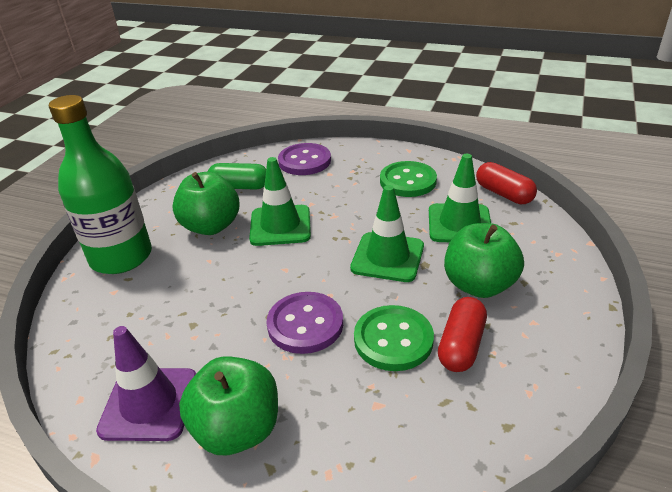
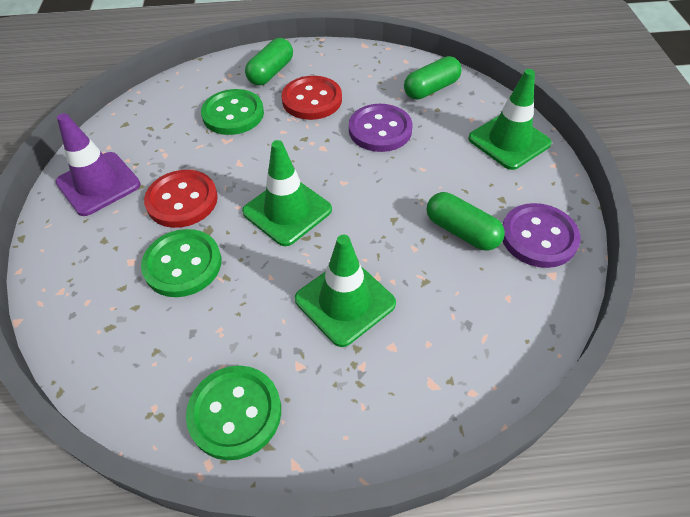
green apple: [172,171,240,235] [179,356,278,455] [444,223,524,298] = 3 -> none = 0
green bottle: [49,95,152,274] = 1 -> none = 0
green button: [354,305,434,371] [380,161,437,197] = 2 -> [141,229,221,297] [186,366,281,460] [201,89,264,135] = 3
green capsule: [208,163,266,190] = 1 -> [245,38,293,86] [404,56,462,100] [427,192,505,250] = 3
red button: none = 0 -> [144,170,218,228] [282,76,342,120] = 2
red capsule: [438,297,487,372] [476,162,537,204] = 2 -> none = 0

